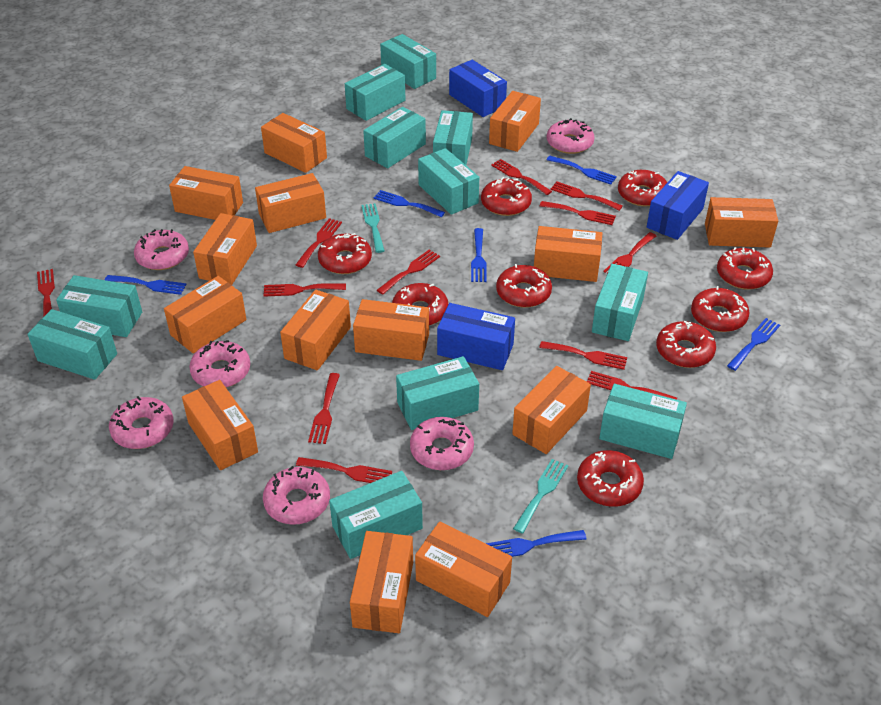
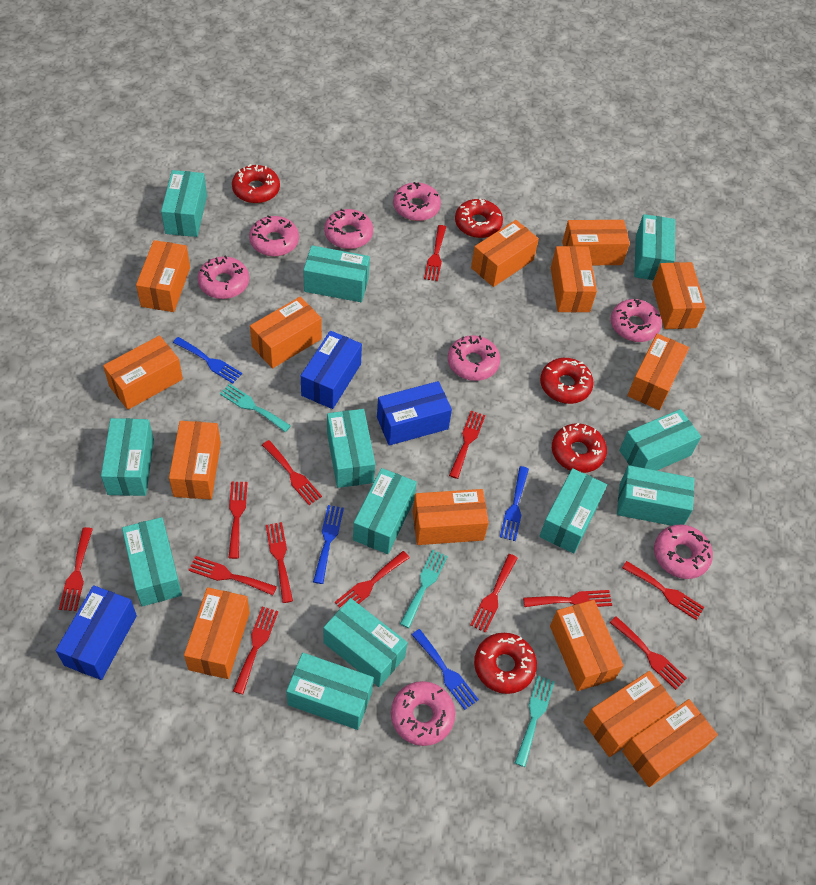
blue fork: [105,275,186,295] [374,190,445,217] [471,228,487,282] [486,530,587,557] [547,156,617,185] [727,318,780,371] = 6 -> [173,337,242,384] [313,505,344,584] [412,629,479,710] [500,466,529,541] = 4
pink donut: [109,396,174,449] [134,229,189,270] [189,340,250,388] [263,466,330,525] [410,417,474,470] [547,118,595,154] = 6 -> [198,255,249,299] [249,215,299,256] [324,209,373,249] [391,681,455,746] [393,182,441,221] [448,335,500,381] [611,299,662,342] [654,525,713,579] = 8
red donut: [318,233,372,274] [392,283,448,326] [481,177,532,216] [496,264,552,308] [577,450,644,507] [618,170,667,206] [656,321,716,368] [691,286,750,332] [717,247,773,290] = 9 -> [232,164,280,203] [455,199,503,238] [474,633,537,694] [540,358,594,404] [552,423,607,473] = 5
red fork: [37,269,55,316] [263,283,346,297] [296,218,342,268] [296,457,392,483] [308,373,340,444] [377,250,440,294] [491,159,552,195] [539,341,627,370] [540,201,616,225] [550,181,623,211] [587,371,677,400] [603,232,656,274] = 12 -> [59,527,93,611] [189,556,277,595] [229,482,247,559] [233,607,278,694] [262,440,322,505] [266,522,293,603] [335,551,410,608] [424,225,446,281] [449,411,485,479] [470,554,518,633] [523,590,612,607] [609,616,687,690] [622,561,704,620] = 13
turquoise box: [28,309,117,380] [56,275,142,337] [329,471,423,559] [345,64,406,121] [363,107,426,168] [380,34,436,89] [396,356,479,430] [418,148,479,215] [433,110,473,165] [592,264,648,341] [599,384,687,459] = 11 -> [101,418,154,496] [122,517,182,606] [161,170,207,237] [286,653,374,730] [303,245,370,302] [323,598,408,687] [327,409,375,488] [353,468,417,554] [539,468,607,554] [617,465,694,526] [619,409,701,471] [634,214,675,280] = 12
turquoise fork: [361,203,385,253] [513,459,568,534] = 2 -> [220,384,291,432] [400,550,448,628] [515,675,555,767] = 3

